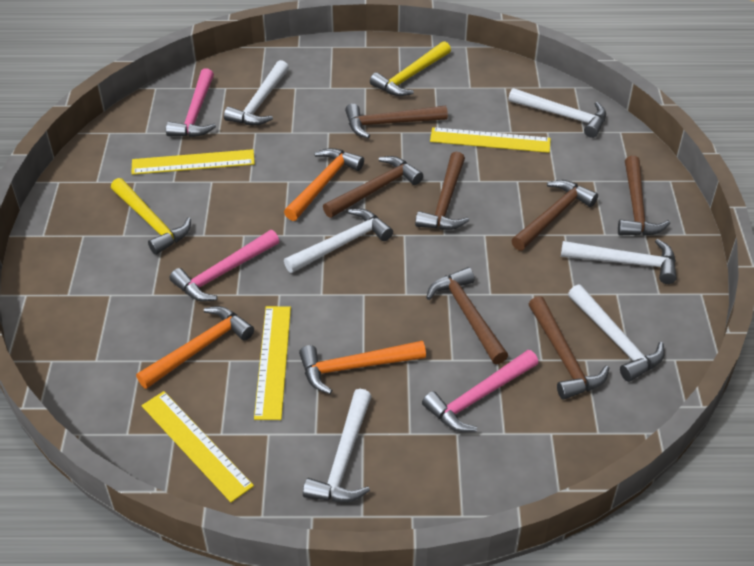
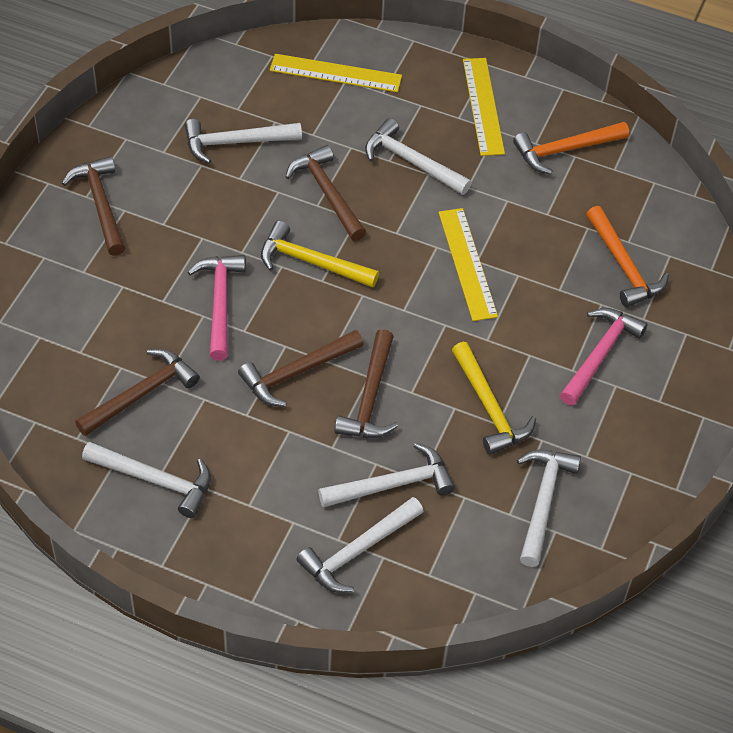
brown hammer: [323,156,423,218] [345,104,448,138] [415,152,469,230] [426,267,508,364] [511,180,598,251] [529,296,609,400] [618,156,670,236] = 7 -> [62,156,125,256] [75,349,200,436] [238,330,364,407] [286,145,366,241] [334,329,398,438] = 5
orange hammer: [136,306,254,389] [284,148,364,221] [299,341,426,394] = 3 -> [513,122,629,175] [586,206,669,307] = 2
pink hammer: [166,68,216,137] [170,230,279,302] [422,350,538,432] = 3 -> [188,255,245,360] [560,308,647,406] = 2
yellow ruler: [131,149,255,175] [142,391,254,502] [254,306,291,420] [430,127,551,153] = 4 -> [270,54,402,92] [439,208,498,321] [463,58,505,156] = 3

